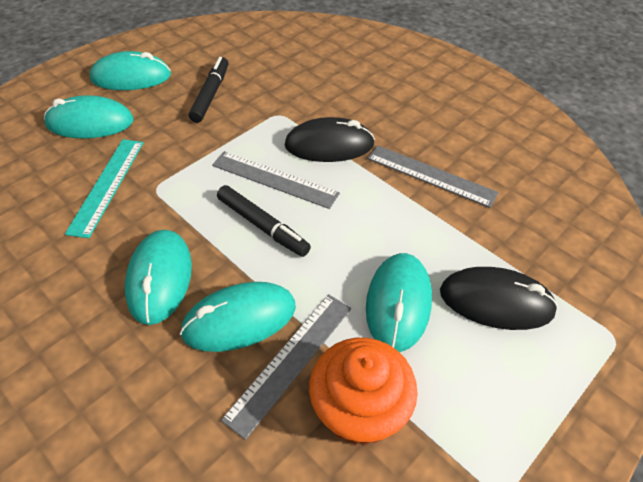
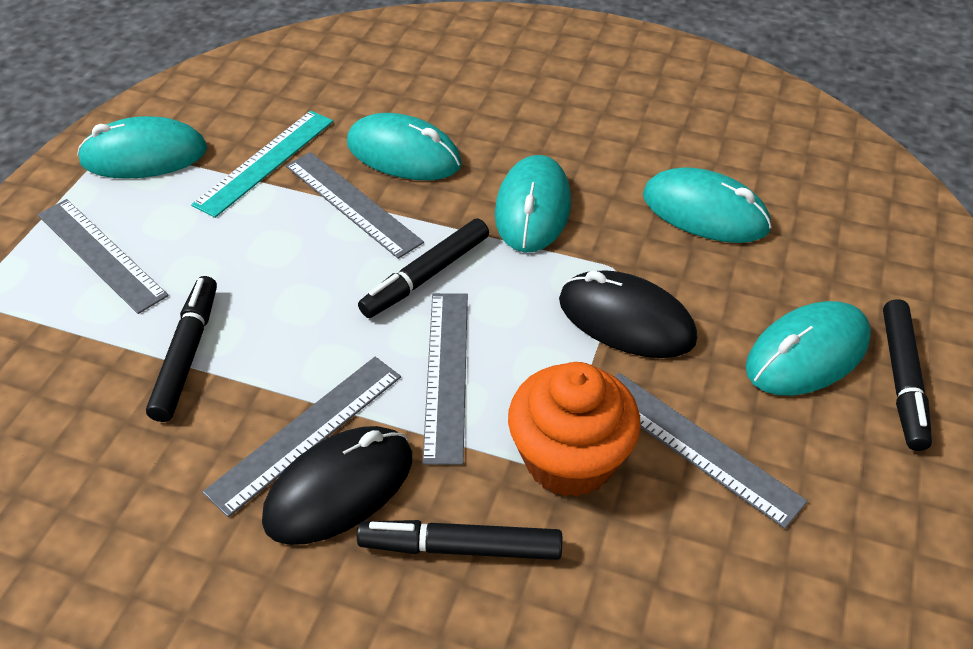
black marker: [189,57,228,123] [217,185,311,257] = 2 -> [146,276,217,422] [357,520,562,560] [358,218,489,318] [883,299,932,451] = 4
grey ruler: [212,151,340,209] [221,294,351,440] [367,145,499,208] = 3 -> [37,199,169,314] [202,357,401,517] [286,152,424,259] [422,293,468,465] [615,373,808,529] = 5

